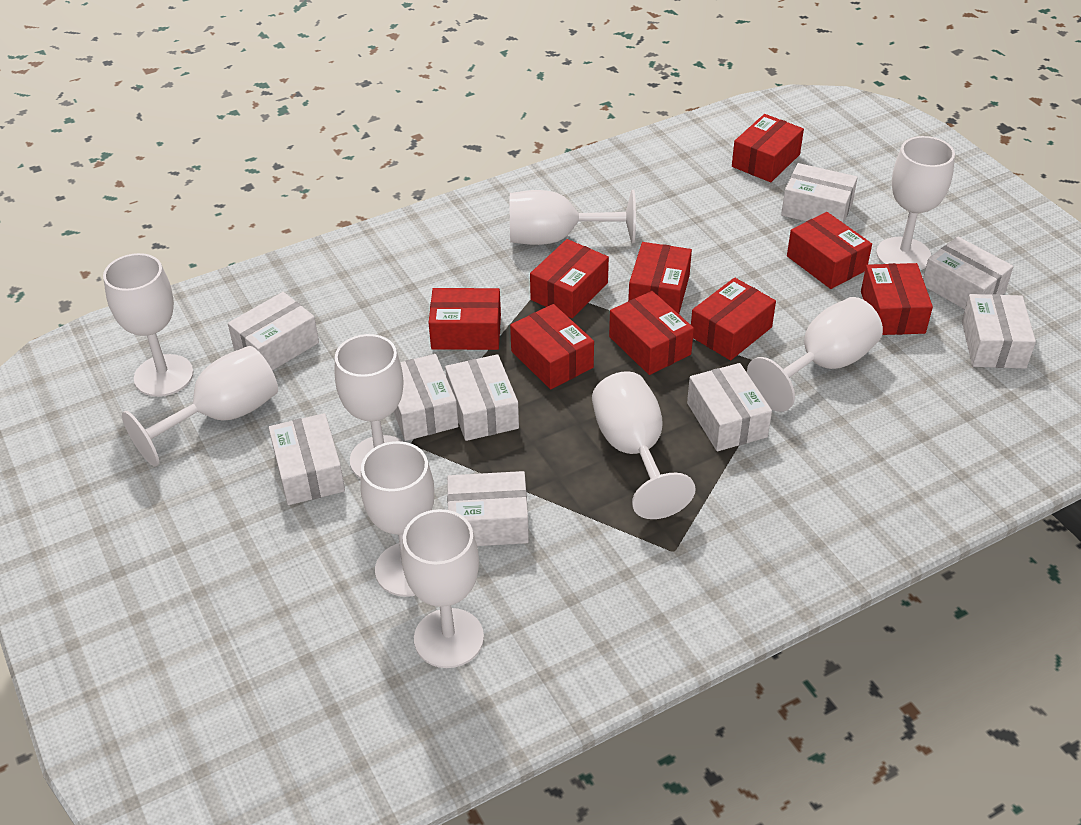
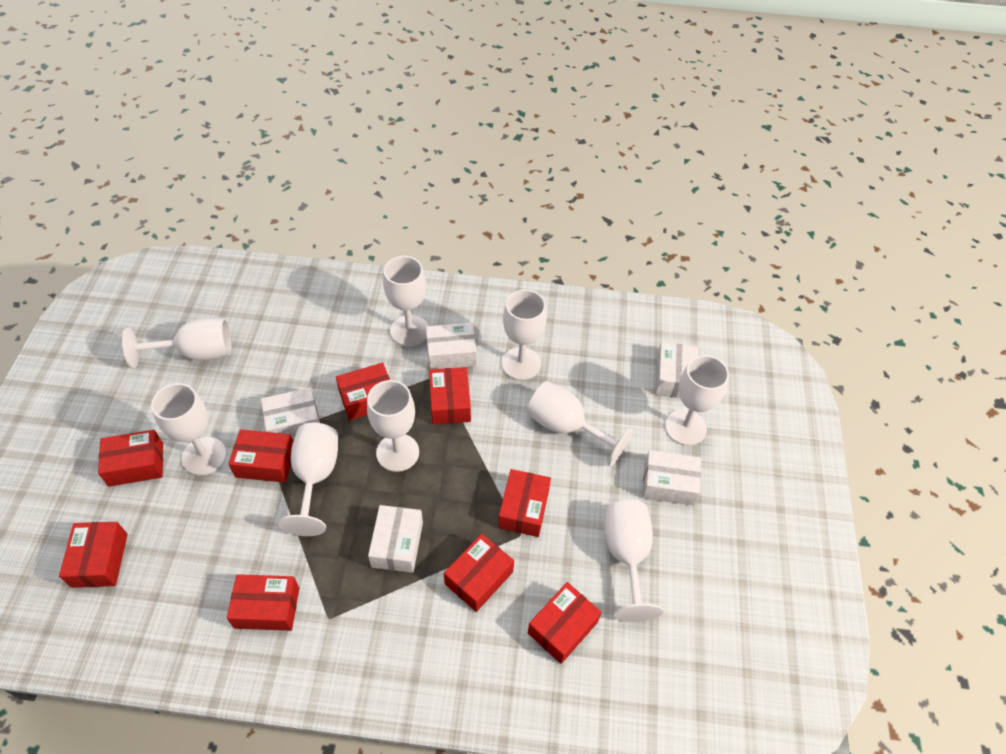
white box: [228,292,319,371] [269,413,345,505] [394,354,458,441] [445,354,519,441] [447,471,529,546] [687,363,772,451] [781,163,858,223] [923,236,1014,309] [962,294,1036,369] = 9 -> [261,387,320,439] [368,505,423,573] [426,323,477,369] [642,450,701,506] [655,342,698,398] = 5

